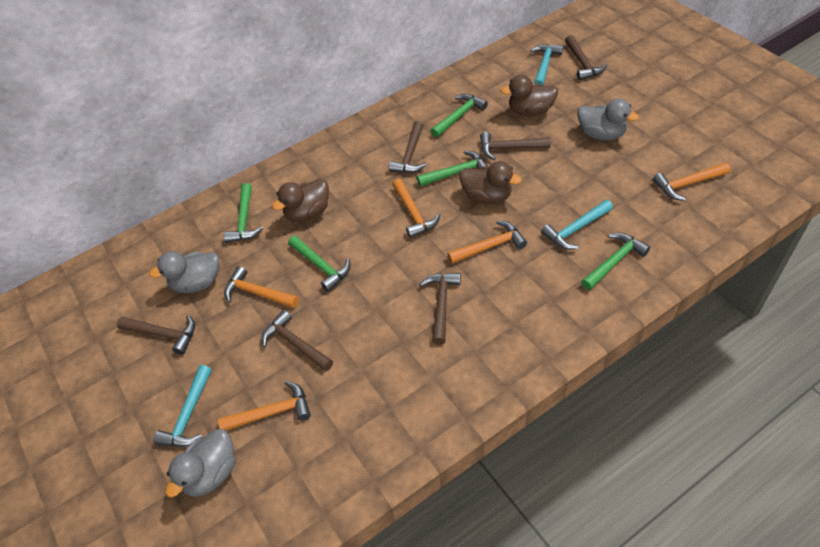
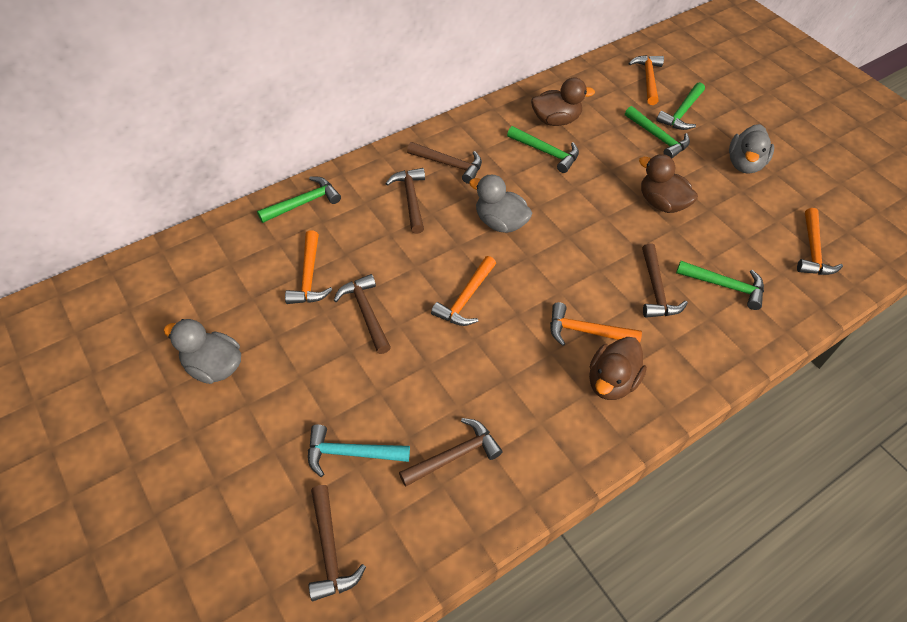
turquoise hammer: [153,365,212,447] [530,44,563,86] [541,200,613,250] = 3 -> [308,425,410,477] = 1

